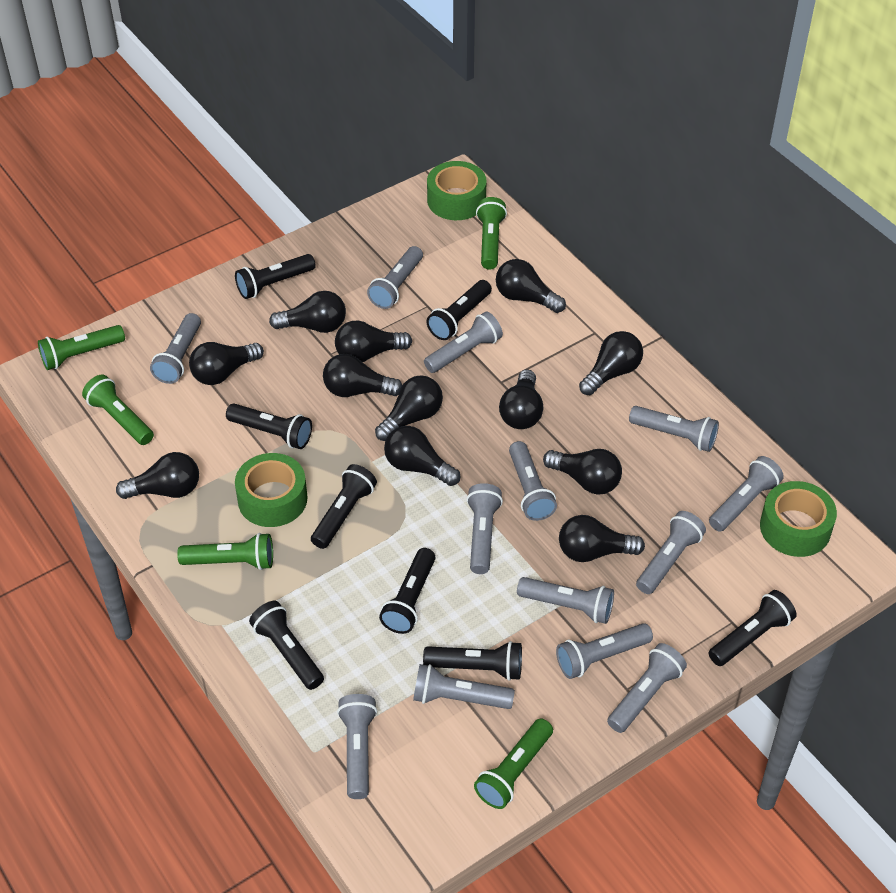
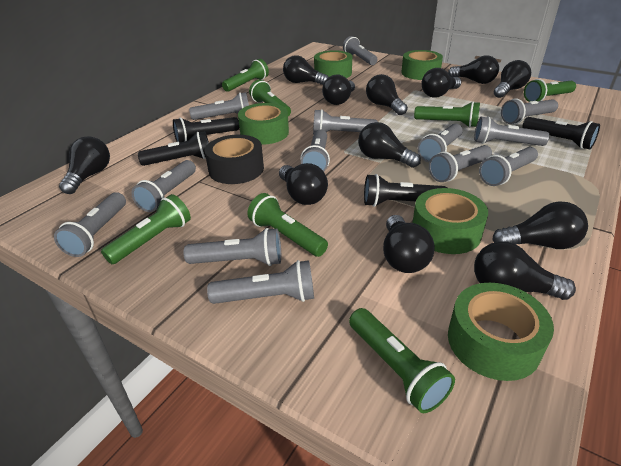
black flashlight: [226,404,312,449] [235,254,316,299] [249,601,324,690] [311,464,377,549] [379,548,435,634] [423,641,522,681] [427,280,492,340] [709,590,796,666] = 8 -> [138,131,209,166] [173,117,239,143] [364,174,447,207] [522,117,600,149] = 4
black tape: none = 0 -> [205,135,264,184] = 1
green flashlight: [38,325,125,370] [82,375,154,445] [177,533,273,570] [474,719,553,809] [476,197,507,270] = 5 -> [101,194,191,264] [222,59,269,92] [247,193,328,257] [249,80,291,116] [349,308,455,413] [414,101,480,127] [524,79,576,102] = 7
green tape: [235,453,307,527] [427,161,486,220] [760,481,837,557] = 3 -> [238,103,289,145] [314,50,352,78] [401,50,443,80] [412,188,488,254] [448,283,554,381] = 5

